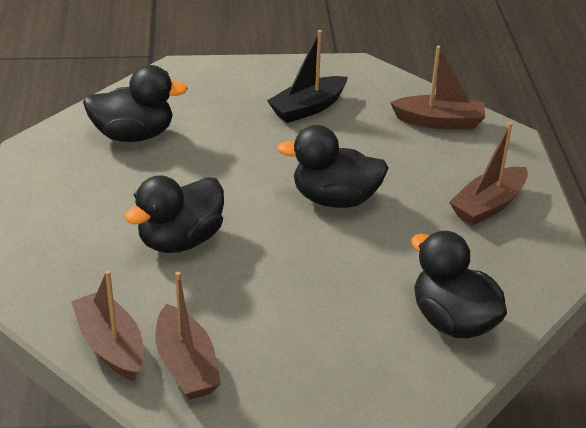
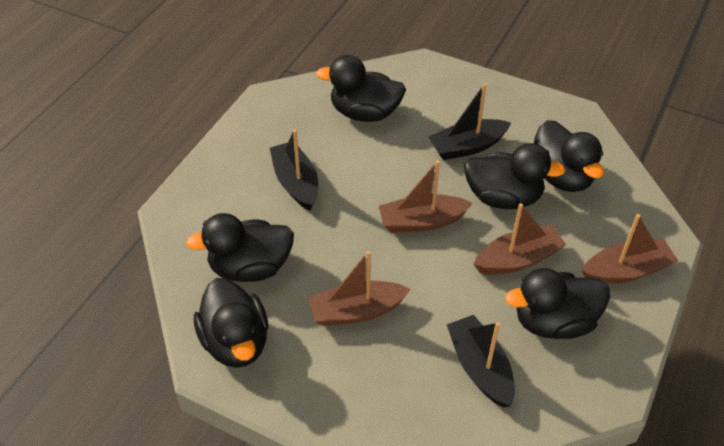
black boat: [267,30,348,123] = 1 -> [270,129,318,211] [428,83,511,160] [447,315,515,408] = 3
black duck: [83,65,188,142] [125,175,224,253] [277,125,388,208] [411,231,507,338] = 4 -> [186,213,294,282] [194,278,268,368] [316,55,406,122] [464,143,566,209] [505,268,610,339] [534,120,604,192] = 6

